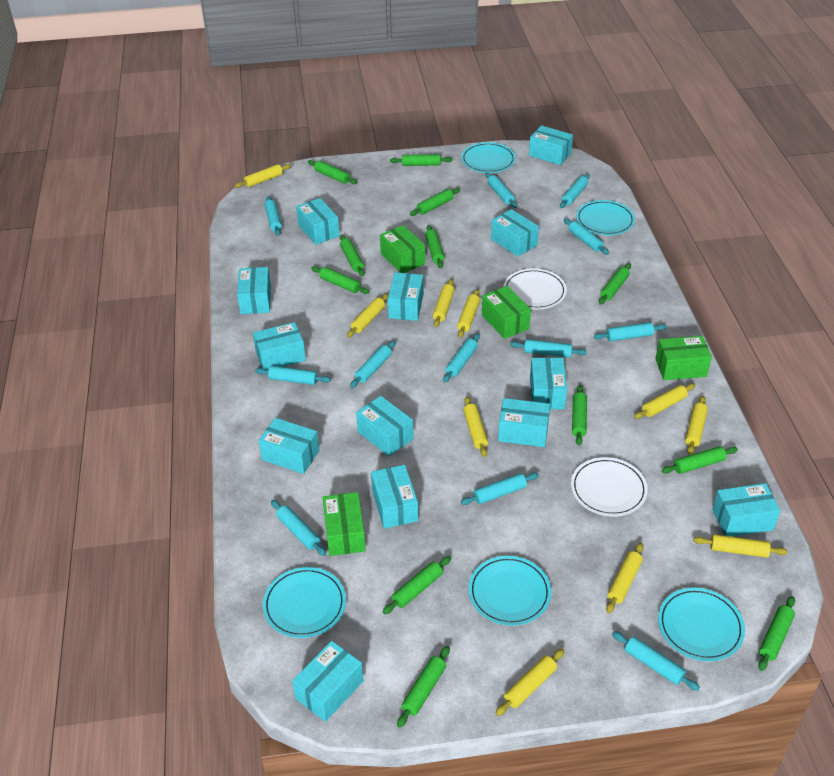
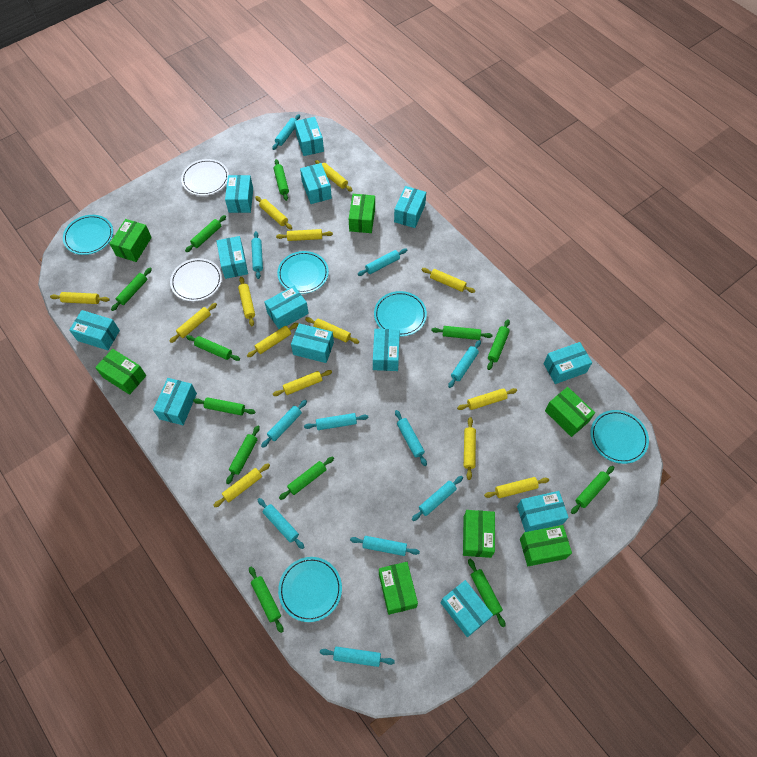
green box: [322,492,366,556] [380,225,425,273] [482,286,531,339] [655,336,712,380] = 4 -> [95,349,146,395] [109,219,152,262] [349,194,375,233] [379,562,418,615] [463,510,495,558] [520,525,572,566] [545,387,595,437] = 7
turquoise rolling pin: [255,366,331,385] [264,196,282,236] [271,500,326,556] [350,340,396,388] [443,333,480,382] [461,473,539,505] [486,172,517,208] [510,339,587,358] [560,174,590,208] [564,218,609,255] [594,322,666,341] [612,631,700,691] = 12 -> [251,231,263,279] [257,498,304,549] [261,400,307,448] [272,114,300,150] [304,413,369,430] [320,647,395,667] [350,536,420,556] [358,249,407,276] [395,410,427,466] [412,476,463,521] [448,340,481,388] = 11
yellow rolling pin: [235,164,291,188] [347,294,389,338] [433,279,455,327] [457,289,480,338] [463,397,488,457] [495,649,565,716] [606,543,644,613] [634,383,695,419] [685,396,708,455] [694,534,788,558] = 10 -> [50,292,110,304] [170,303,217,343] [213,463,270,507] [238,277,255,326] [247,323,298,357] [255,196,292,229] [273,370,332,396] [276,229,333,241] [305,317,359,344] [315,160,353,192] [422,268,475,293] [457,388,517,410] [464,417,476,480] [484,477,549,498] = 14

